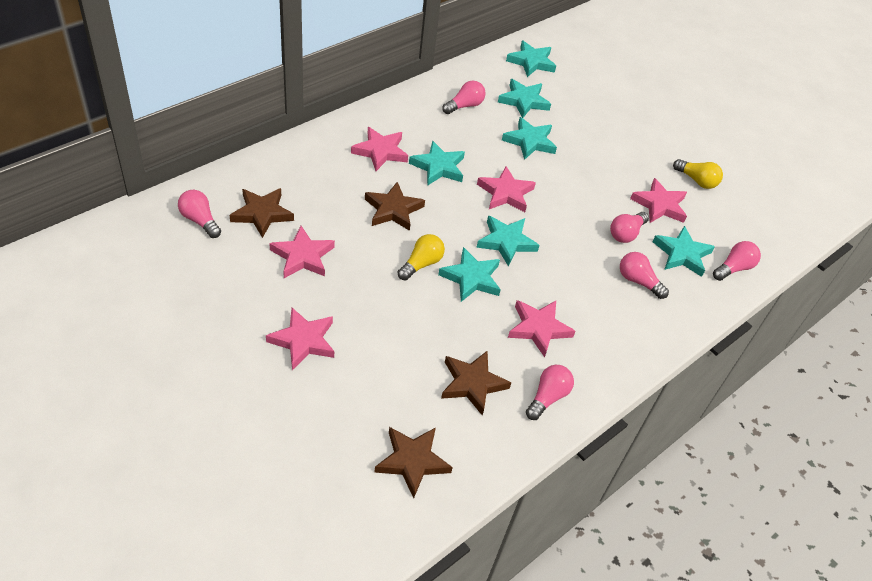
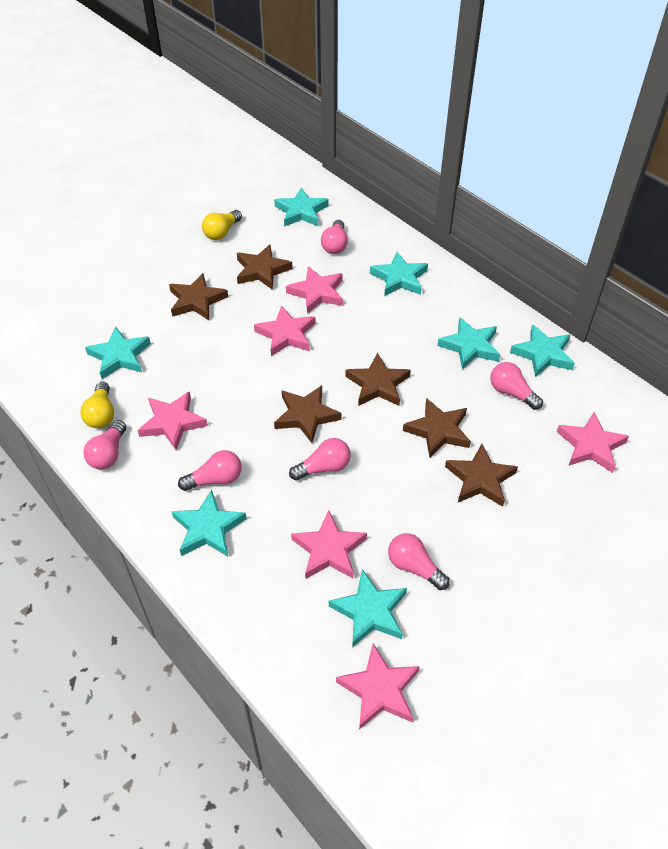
brown star: [230,188,294,238] [365,182,425,231] [374,427,453,498] [441,351,511,415] = 4 -> [169,273,228,320] [237,245,293,290] [274,385,342,443] [345,353,411,406] [403,398,471,458] [445,444,518,507] = 6

